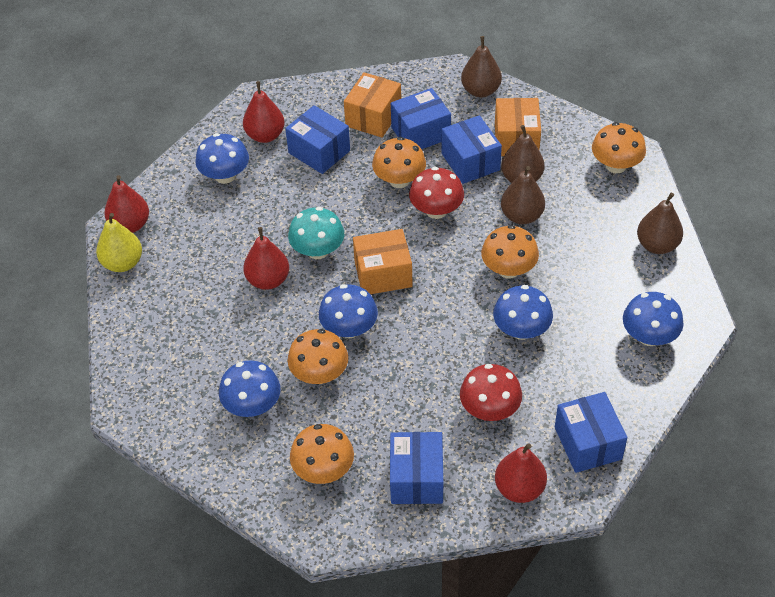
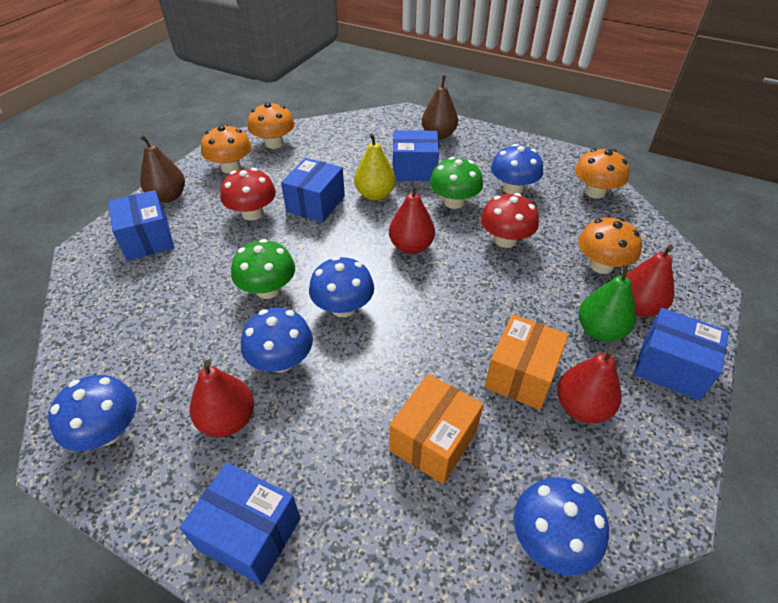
brown pear: [461,36,502,97] [501,125,545,183] [501,166,545,224] [637,193,683,254] = 4 -> [140,135,185,203] [422,75,458,140] = 2
green mushroom: none = 0 -> [231,239,295,299] [430,157,483,209] = 2
green pear: none = 0 -> [579,264,636,342] = 1
orange box: [344,72,401,138] [353,229,412,294] [495,98,541,156] = 3 -> [389,374,484,484] [485,314,569,410] = 2
orange mushroom: [288,329,348,384] [290,424,354,484] [372,137,426,188] [481,225,539,278] [592,122,646,173] = 5 -> [201,124,251,173] [248,102,295,149] [575,149,630,199] [578,217,642,274] = 4
turquoise mushroom: [288,207,344,259] = 1 -> none = 0

